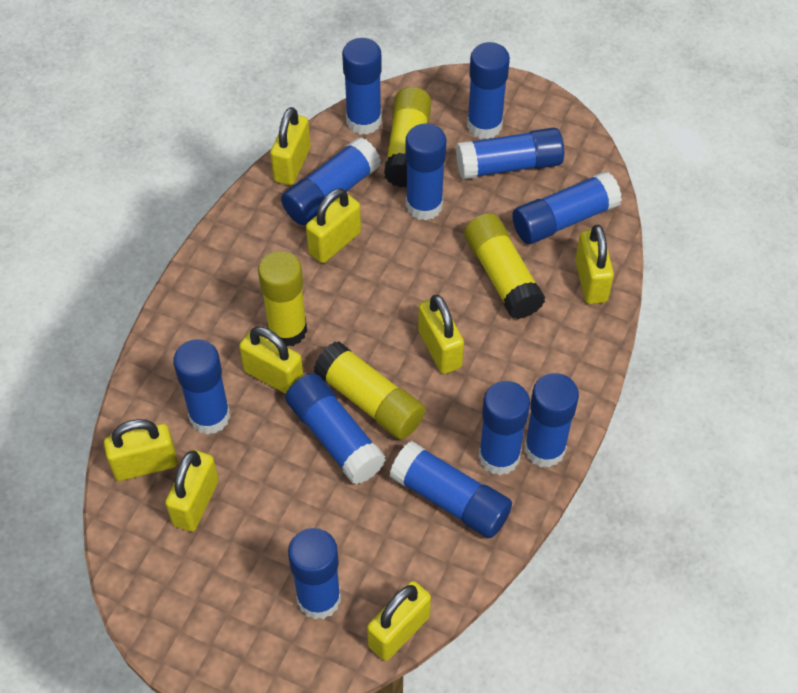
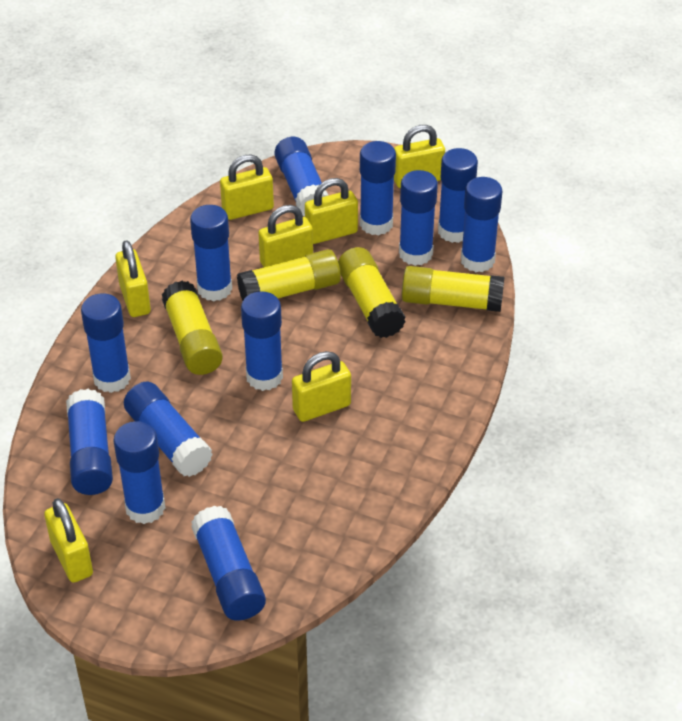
yellow padlock: [104,419,178,481] [165,450,219,532] [239,326,304,394] [270,107,311,185] [306,188,361,263] [367,581,431,661] [418,295,464,374] [575,225,614,304] = 8 -> [44,498,93,583] [115,240,151,317] [220,155,274,220] [258,205,313,267] [292,351,351,422] [305,178,358,244] [394,125,445,188] = 7

